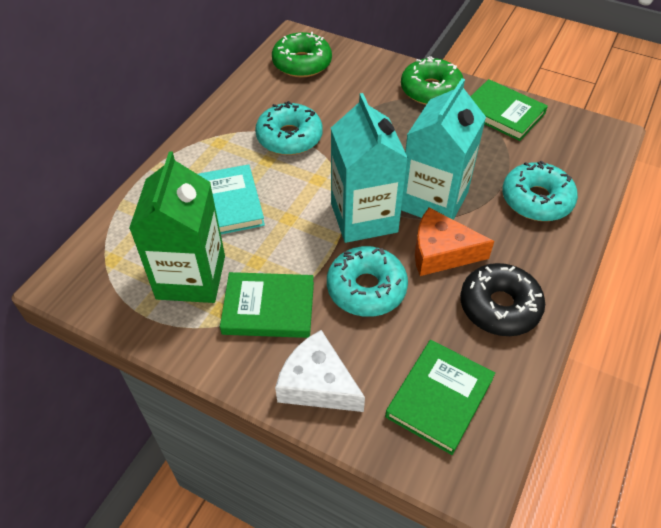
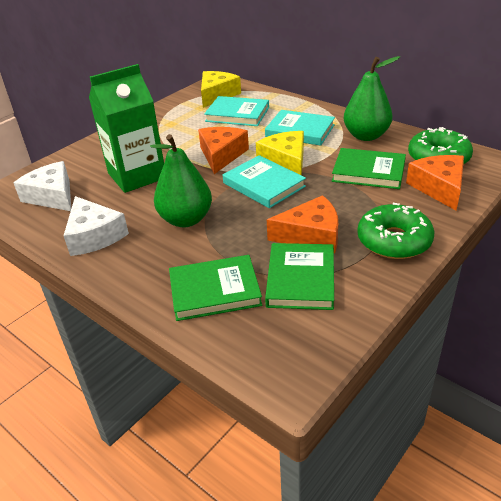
black donut: [460,263,545,336] = 1 -> none = 0
green pear: none = 0 -> [150,134,212,227] [344,56,400,141] = 2
orange cheese: [415,208,494,276] = 1 -> [198,127,249,174] [267,195,338,253] [406,155,464,210] = 3
turquoise book: [198,164,265,234] = 1 -> [204,96,269,126] [223,155,306,208] [265,110,335,146] = 3
turquoise carton: [331,93,408,243] [401,78,486,220] = 2 -> none = 0
turquoise donut: [255,101,323,155] [327,246,408,317] [502,161,578,221] = 3 -> none = 0
white cheese: [275,330,365,412] = 1 -> [14,161,71,211] [64,196,129,256] = 2
yellow cheese: none = 0 -> [201,71,241,108] [256,131,304,176] = 2

